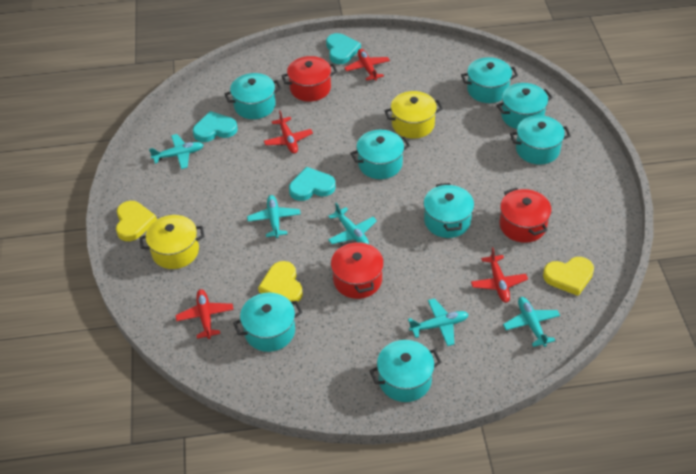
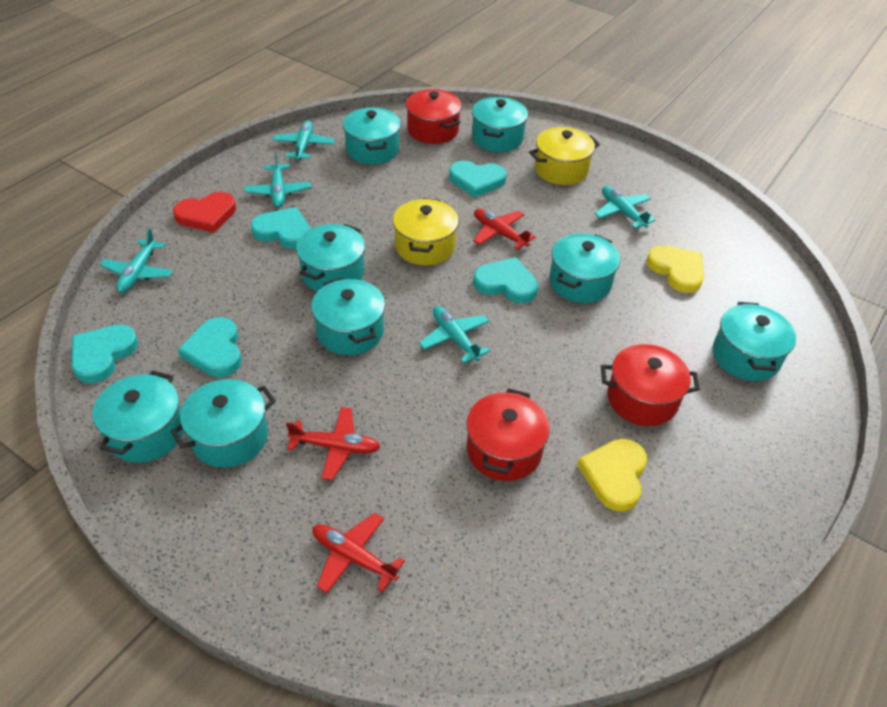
red heart: none = 0 -> [173,192,236,233] = 1
red plane: [175,289,234,339] [264,110,313,154] [344,49,390,81] [471,247,528,303] = 4 -> [286,407,380,480] [312,513,405,593] [473,209,536,250] = 3
turquoise heart: [193,111,237,142] [289,167,336,201] [326,33,361,64] = 3 -> [71,325,138,383] [178,317,242,377] [251,207,310,249] [449,161,507,197] [473,257,538,303] = 5
yellow heart: [116,201,157,241] [258,261,303,305] [543,257,594,296] = 3 -> [577,439,647,512] [646,245,704,293] = 2

